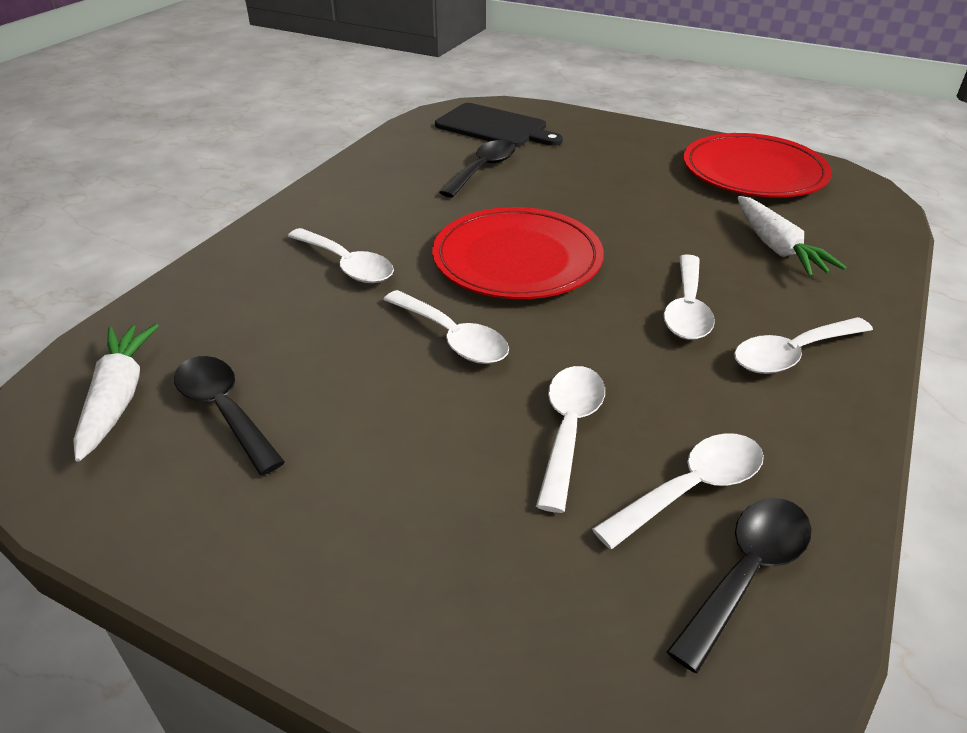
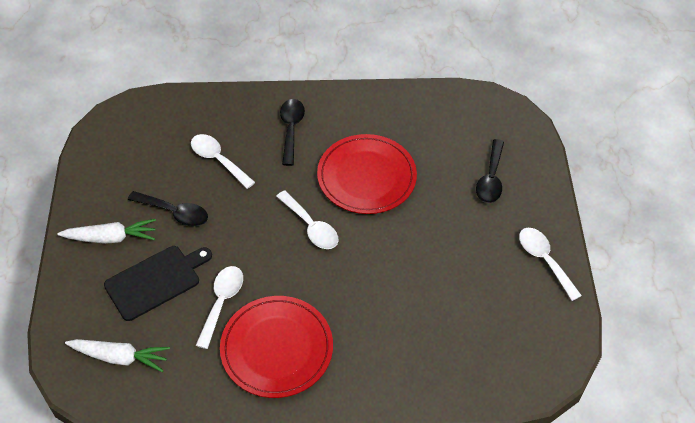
white spoon: [288,228,394,283] [383,290,509,364] [536,366,605,513] [592,433,764,549] [664,254,715,340] [734,317,873,374] = 6 -> [191,134,255,189] [195,266,243,349] [276,190,339,249] [519,228,582,301] = 4

